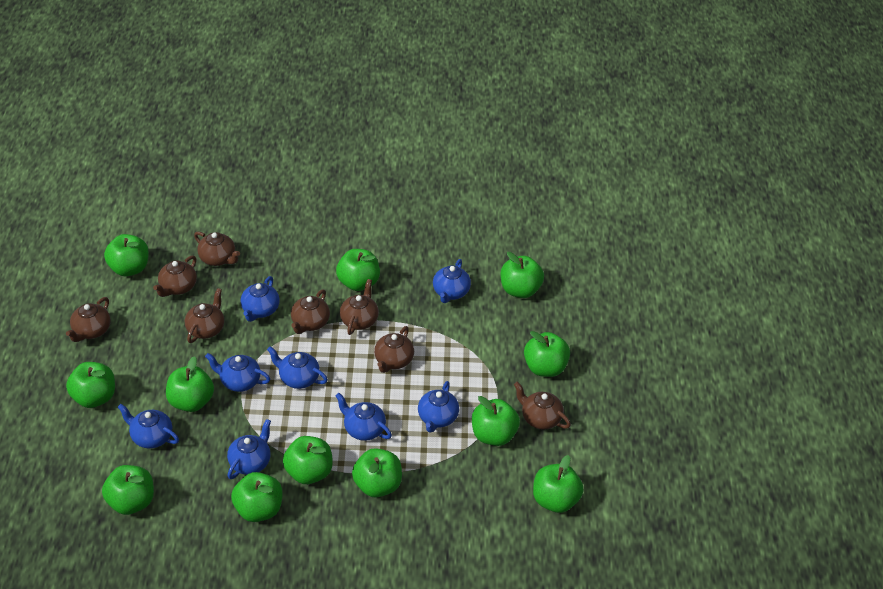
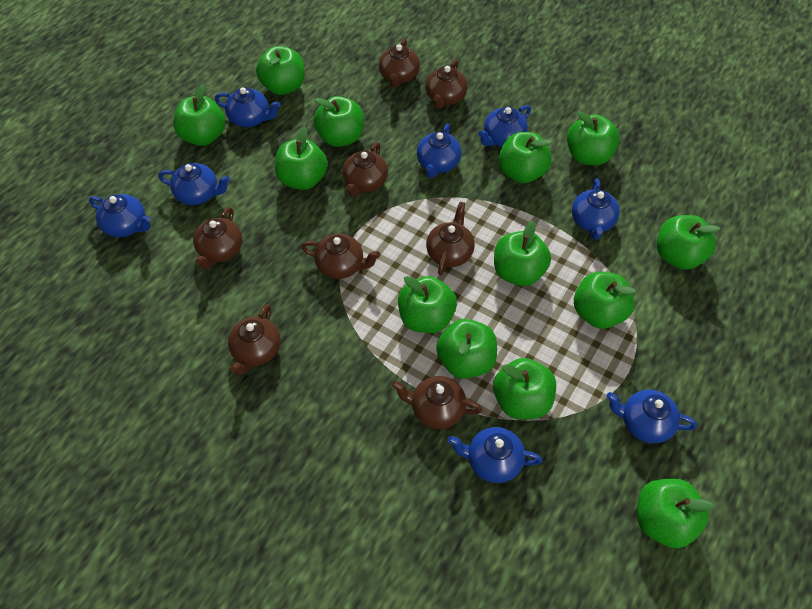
green apple: [66,362,115,408] [102,465,154,515] [104,234,149,277] [166,356,214,412] [231,472,282,522] [283,436,333,484] [336,249,380,291] [352,448,402,497] [472,396,520,446] [501,252,544,298] [524,331,570,377] [533,455,584,513] = 12 -> [173,85,225,146] [256,46,305,95] [275,127,328,190] [313,96,364,147] [398,276,457,333] [436,319,497,379] [493,358,556,419] [494,220,551,286] [498,132,551,183] [567,111,620,166] [574,272,636,329] [637,479,714,548] [657,215,720,270] = 13

